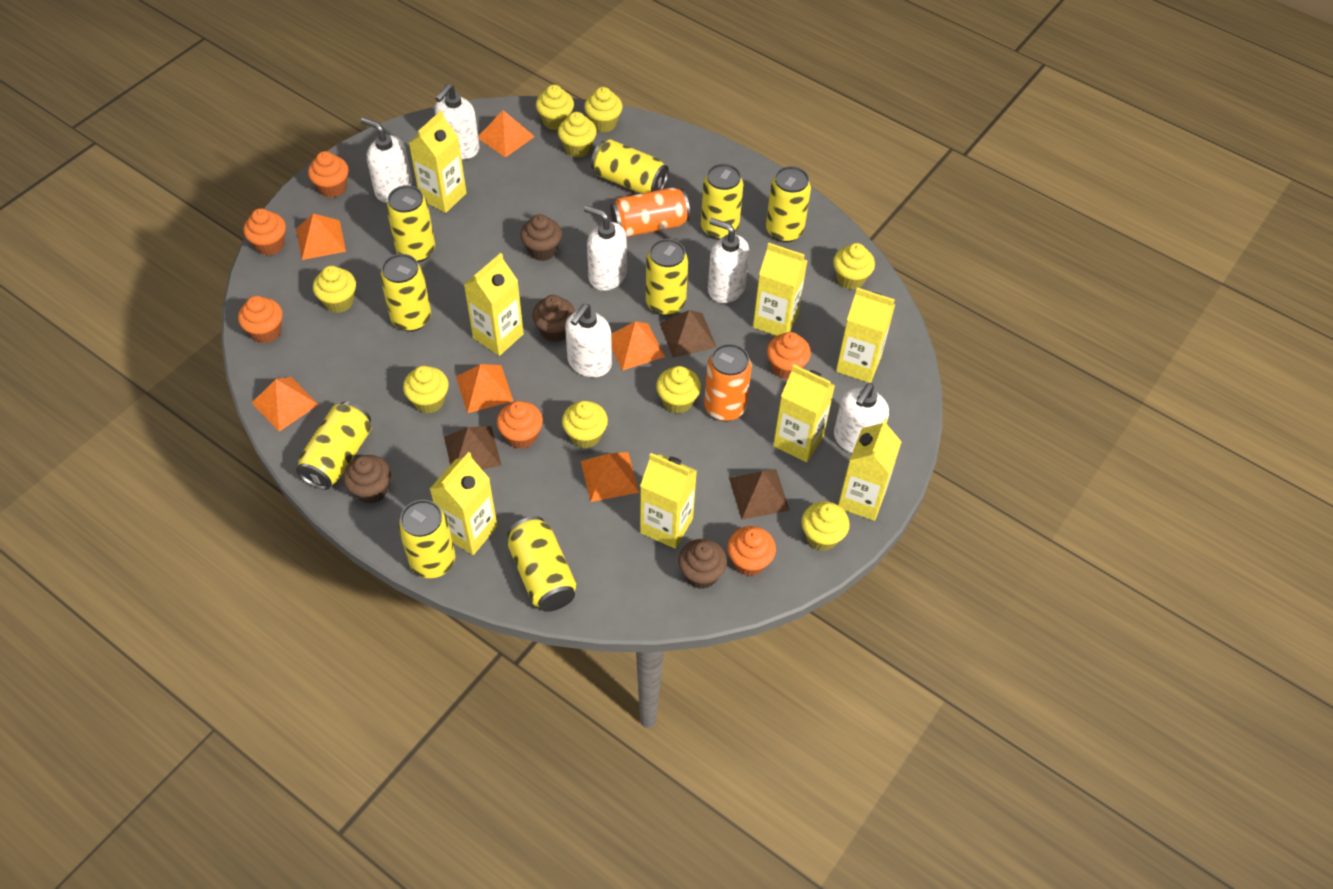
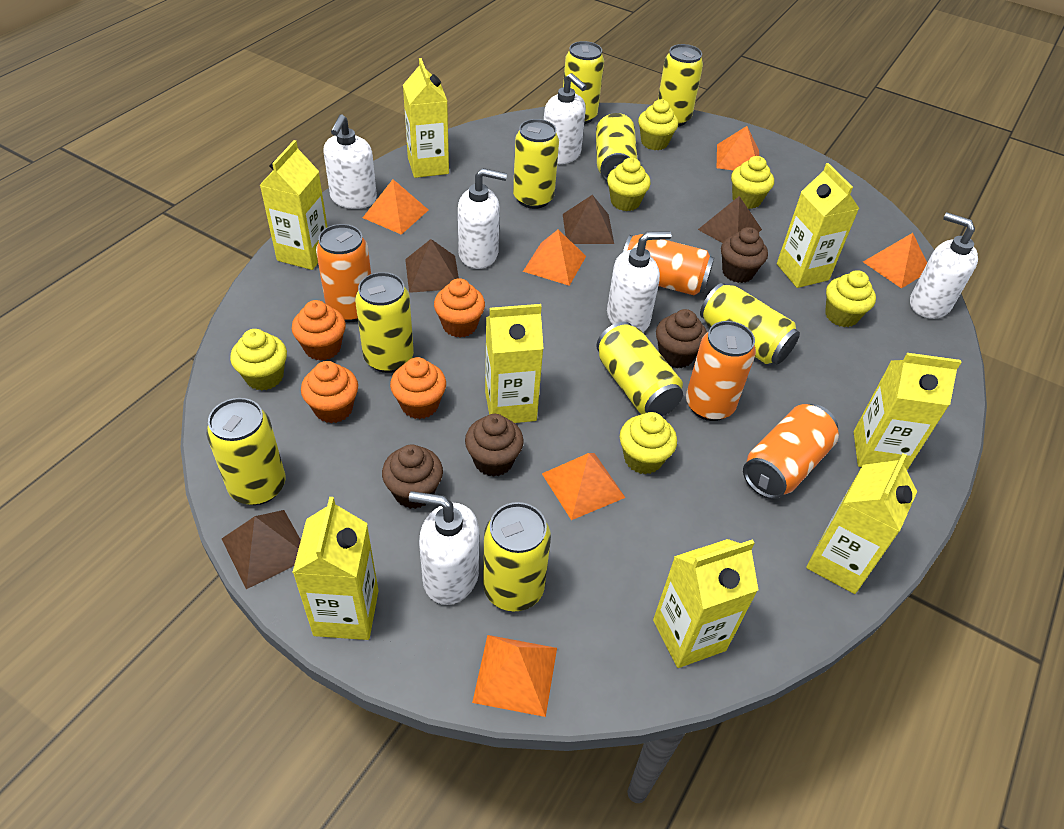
brown pyramid: [444,426,501,470] [660,310,717,358] [729,469,790,520] = 3 -> [222,510,301,589] [405,239,459,293] [563,195,614,244] [698,196,762,243] = 4
orange can: [610,188,690,237] [704,344,752,421] = 2 -> [316,224,371,322] [623,234,714,295] [686,321,756,421] [743,404,839,499] = 4
orange cupcake: [238,296,283,343] [243,208,286,255] [308,151,349,198] [497,401,543,449] [727,526,776,576] [767,332,811,379] = 6 -> [292,300,346,361] [301,361,358,423] [390,357,446,419] [434,278,485,338] = 4
yellow cupcake: [313,266,356,313] [403,366,449,413] [536,85,574,130] [558,112,597,158] [562,401,608,448] [584,87,623,132] [656,366,701,413] [801,501,850,551] [833,243,875,290] = 9 -> [230,329,287,391] [607,158,651,211] [620,412,677,474] [638,99,678,150] [731,156,774,209] [825,270,876,327] = 6

